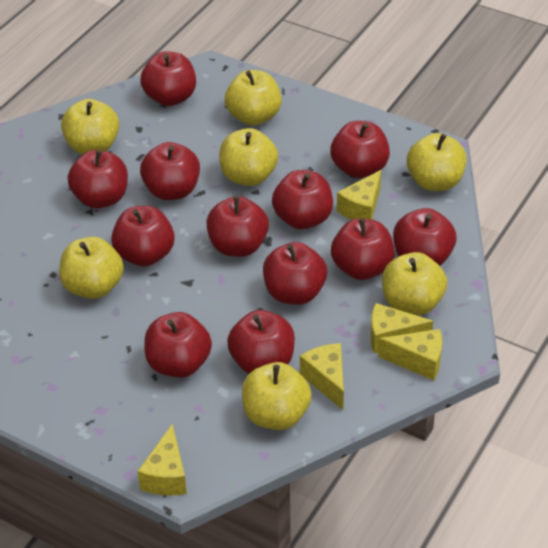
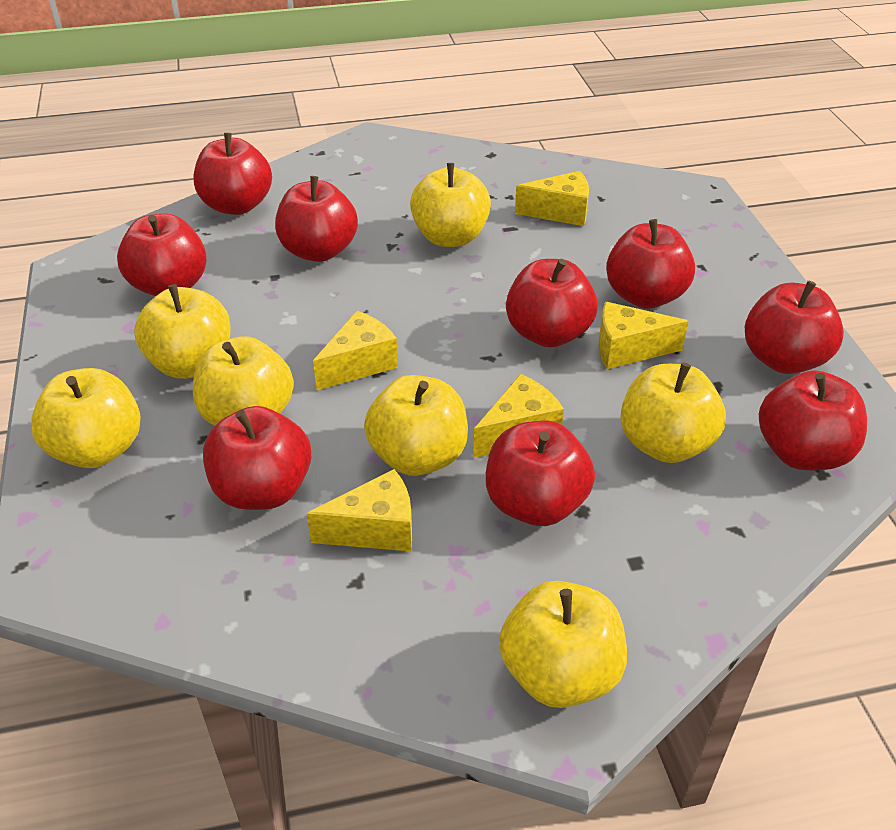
red apple: [68,150,128,208] [111,206,175,267] [140,51,196,106] [140,142,200,200] [144,312,212,378] [206,196,269,257] [227,310,295,374] [263,242,327,305] [272,170,333,229] [330,121,390,178] [331,218,395,280] [393,208,457,266] = 12 -> [117,214,207,296] [193,133,272,215] [203,406,312,510] [275,176,358,262] [486,421,595,526] [506,259,598,347] [606,219,695,309] [745,281,844,374] [759,371,867,470] = 9

